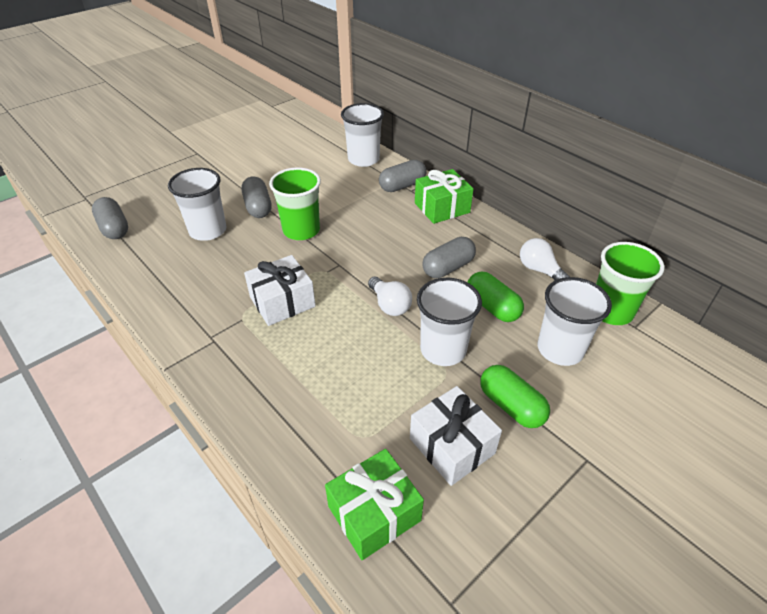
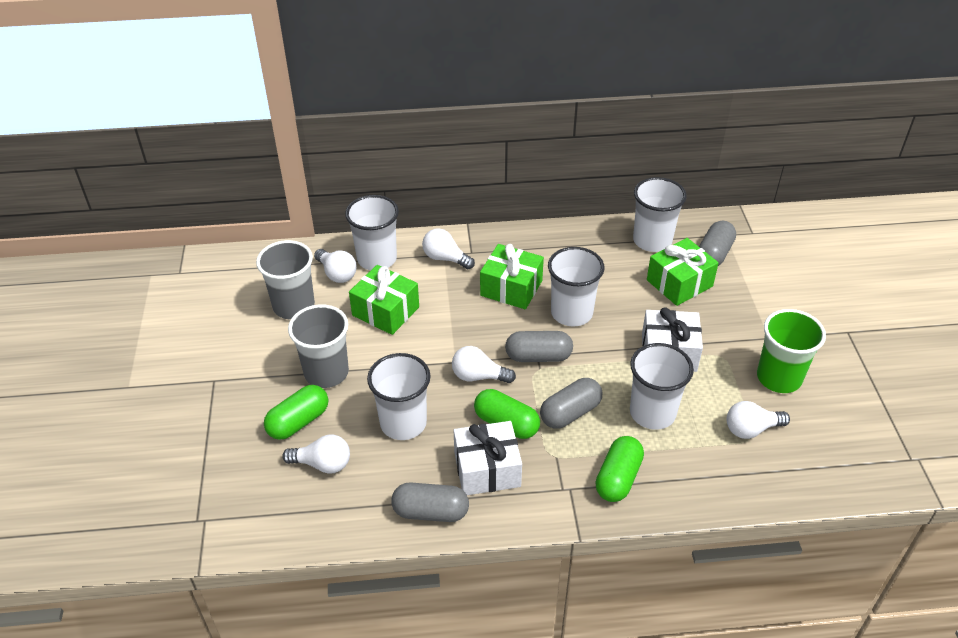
green capsule: [468,272,524,322] [480,365,550,428] = 2 -> [264,385,328,440] [474,389,540,439] [595,436,644,502] = 3
green cup: [269,167,321,240] [596,242,665,325] = 2 -> [757,309,826,393] = 1
green gift: [325,449,424,560] [415,169,474,224] = 2 -> [349,265,419,335] [480,244,544,309] [647,238,719,306] = 3
grey cup: none = 0 -> [256,240,315,319] [288,304,349,388] = 2
white cup: [168,168,226,241] [341,103,384,167] [417,278,482,366] [538,277,612,366] = 4 -> [345,195,399,270] [367,353,431,440] [548,247,604,326] [630,343,694,430] [633,177,687,252] = 5
white light bulb: [368,276,412,316] [520,238,570,280] = 2 -> [282,435,350,474] [314,249,357,283] [422,228,475,269] [452,346,516,383] [726,401,790,439] = 5

